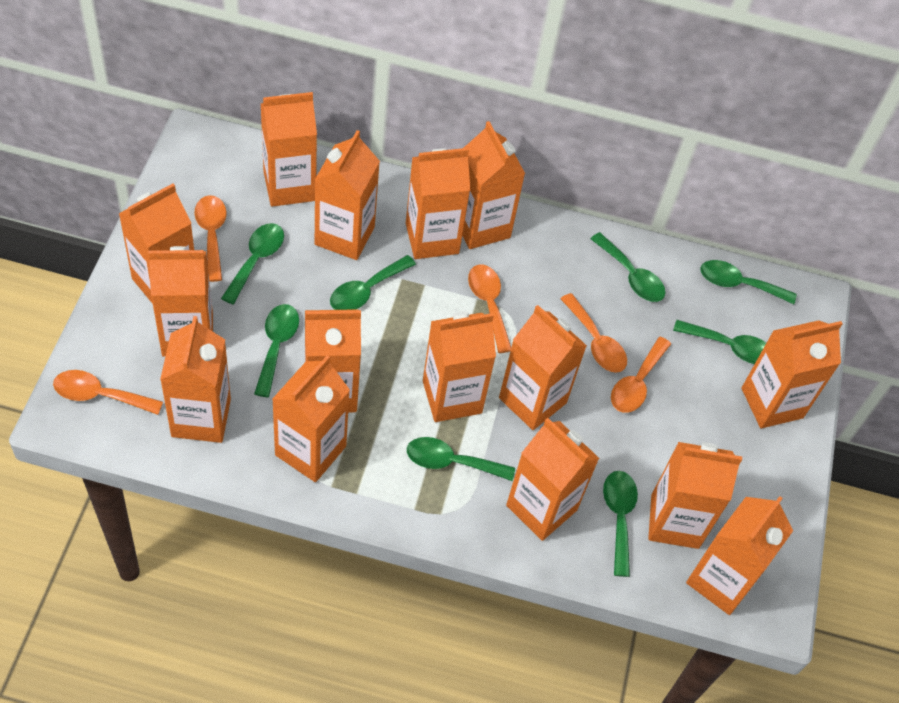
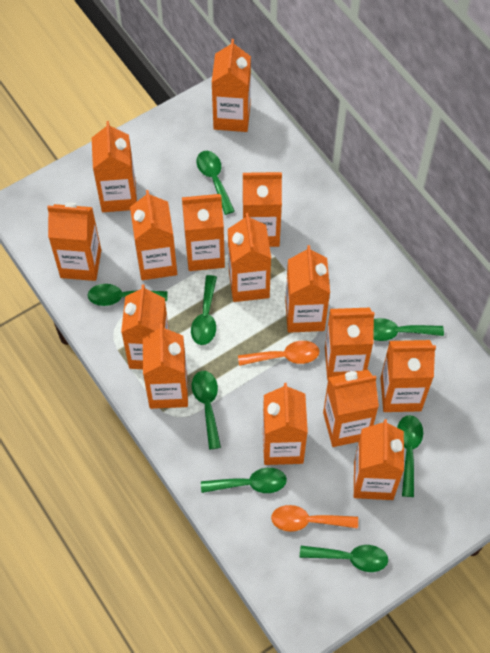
orange spoon: [53,370,163,415] [194,195,227,282] [468,265,511,353] [560,293,627,373] [611,337,671,413] = 5 -> [238,341,319,366] [271,505,358,532] = 2

